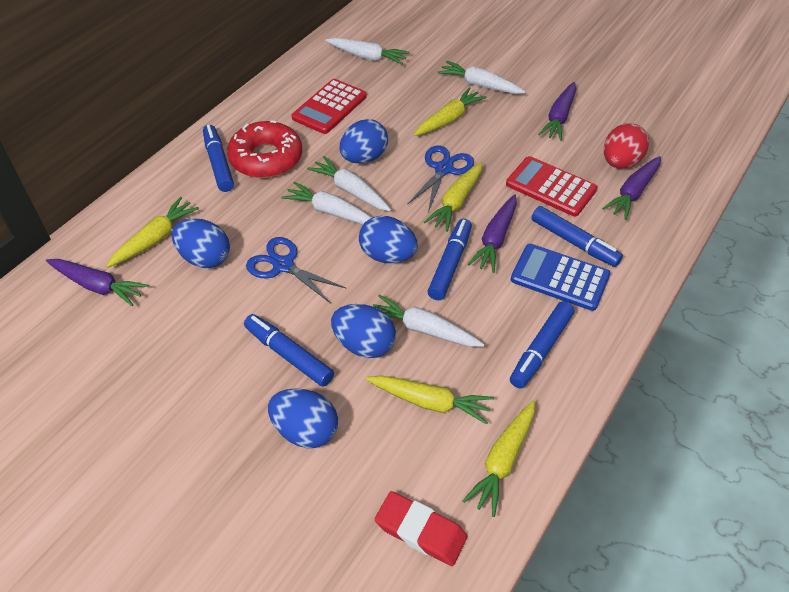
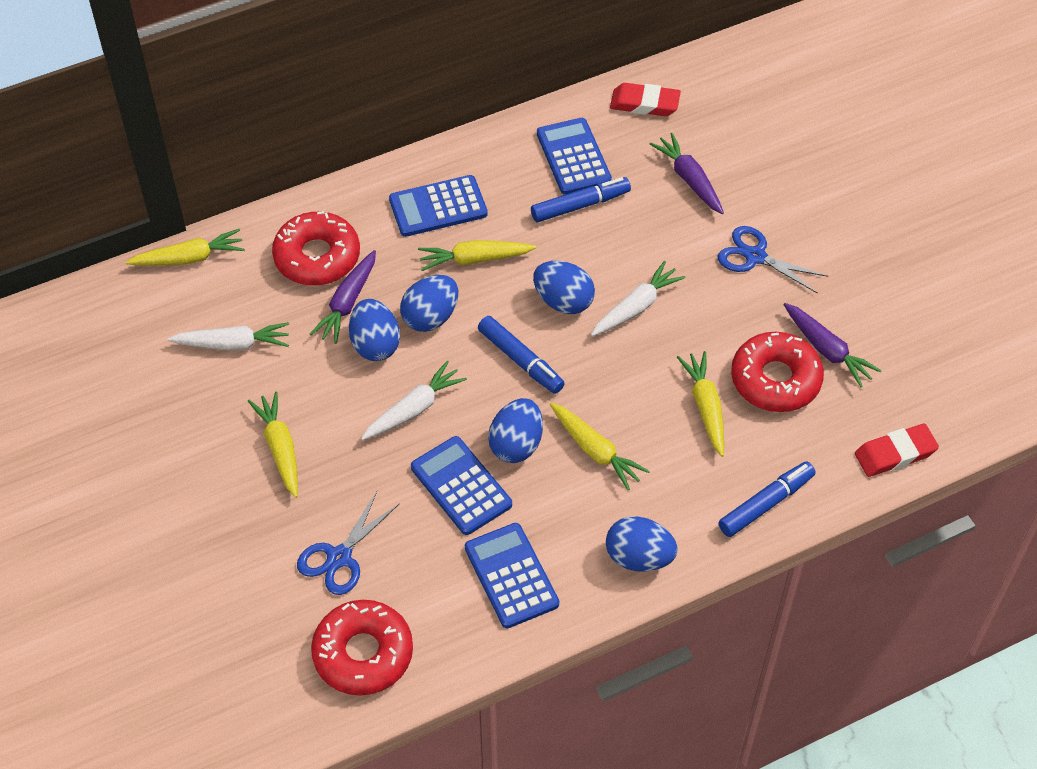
blue calculator: [511,244,610,311] = 1 -> [389,175,488,237] [411,436,512,535] [465,523,559,629] [537,118,612,195] = 4
blue marker: [203,125,234,192] [244,314,334,387] [427,219,472,300] [510,301,574,389] [531,206,623,267] = 5 -> [478,316,565,394] [531,177,631,222] [718,461,816,537] = 3
purple carrot: [46,259,149,306] [468,194,517,273] [538,82,576,141] [602,156,661,220] = 4 -> [310,250,376,344] [650,133,724,214] [783,303,882,387] = 3
red calculator: [292,79,367,134] [506,156,597,216] = 2 -> none = 0
red donut: [227,121,302,178] = 1 -> [272,211,360,286] [311,600,413,696] [731,332,824,412] = 3
red egg: [604,123,649,169] = 1 -> none = 0
red eraser: [375,491,467,566] = 1 -> [610,83,681,116] [855,424,939,477] = 2
white carrot: [281,182,372,225] [307,156,391,211] [325,38,409,65] [373,295,485,347] [438,61,526,94] = 5 -> [167,322,289,351] [361,361,467,440] [591,261,686,336] = 3

